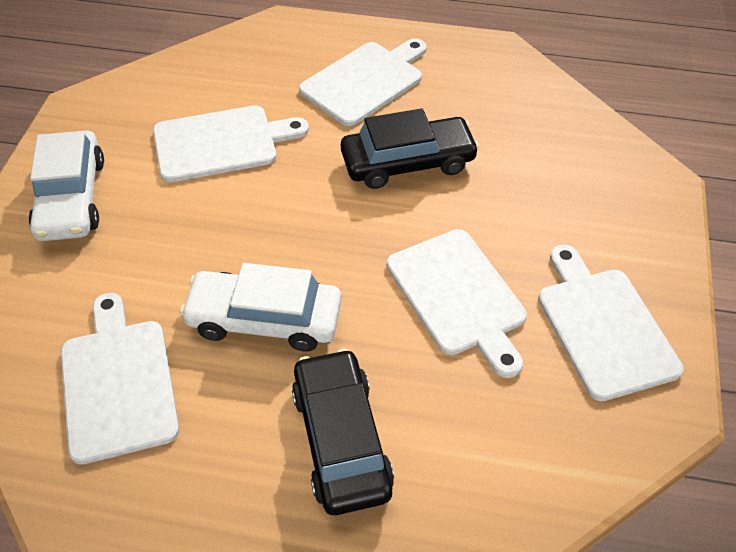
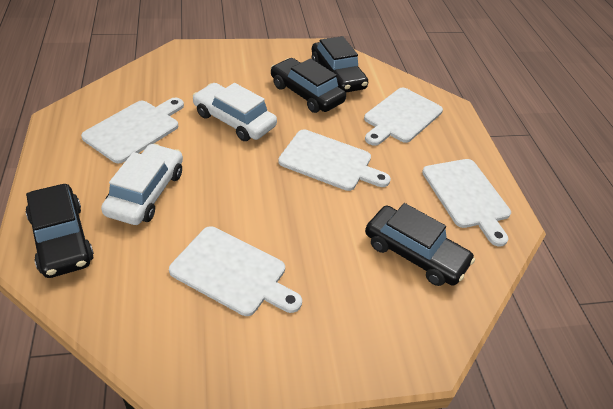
black car: [292,349,394,515] [341,109,479,189] = 2 -> [25,184,94,278] [271,58,346,113] [312,36,368,93] [365,203,475,286] = 4

